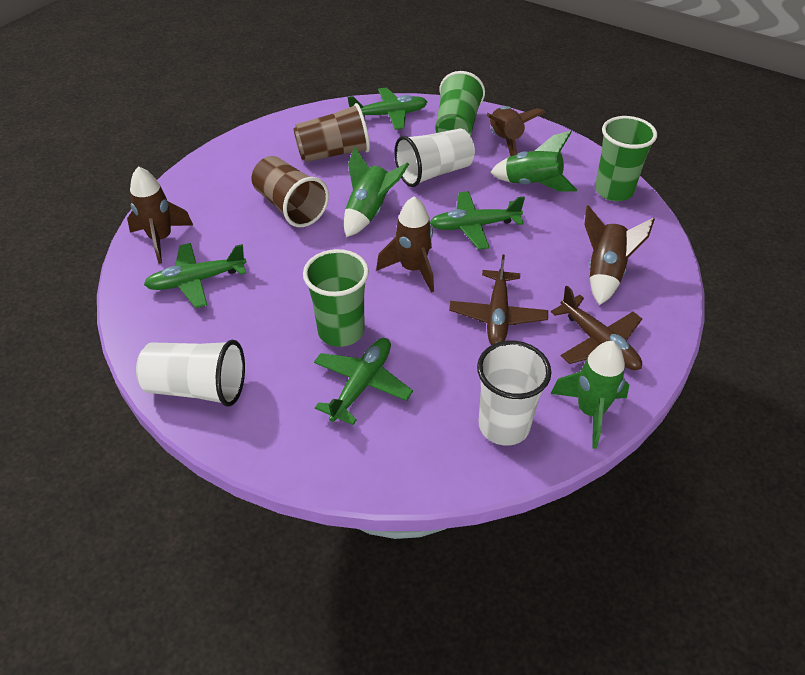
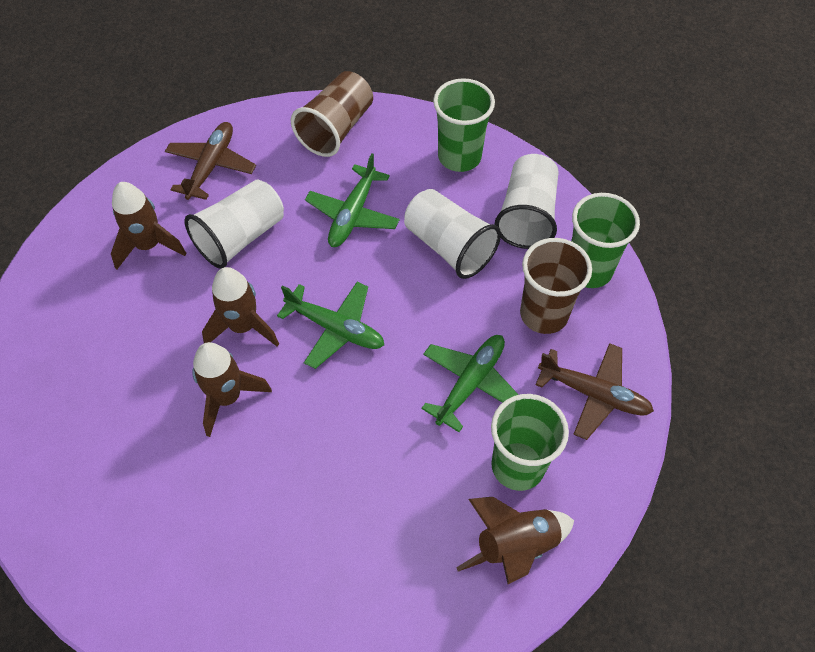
green plane: [144,243,247,308] [314,338,413,425] [348,87,427,130] [430,191,525,250] = 4 -> [277,282,384,369] [305,153,400,247] [421,335,518,432] = 3
green rocket: [344,147,409,237] [490,131,577,191] [551,341,629,449] = 3 -> none = 0

